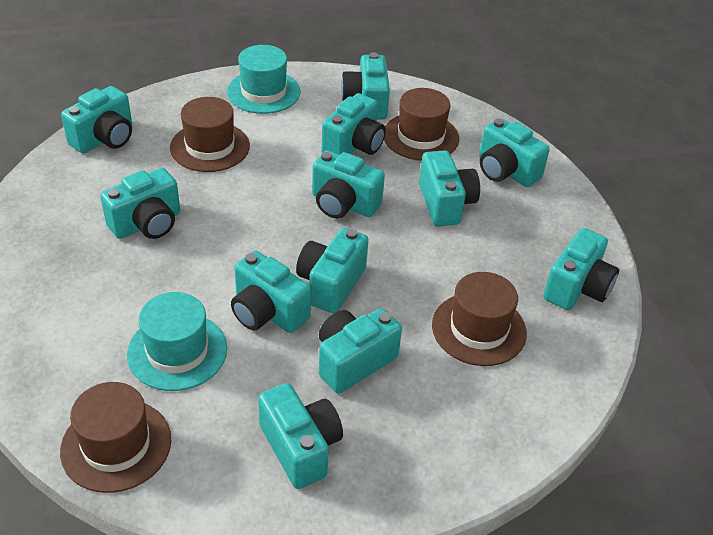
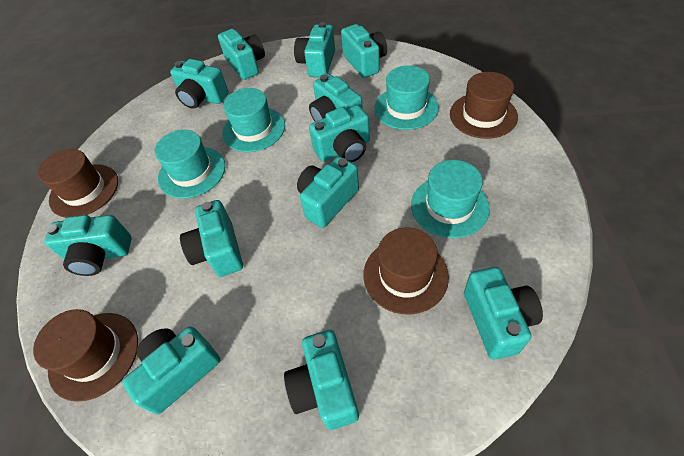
turquoise hat: [127,292,227,391] [227,45,301,114] = 2 -> [155,130,225,199] [222,88,285,152] [375,65,439,130] [411,160,490,238] = 4

